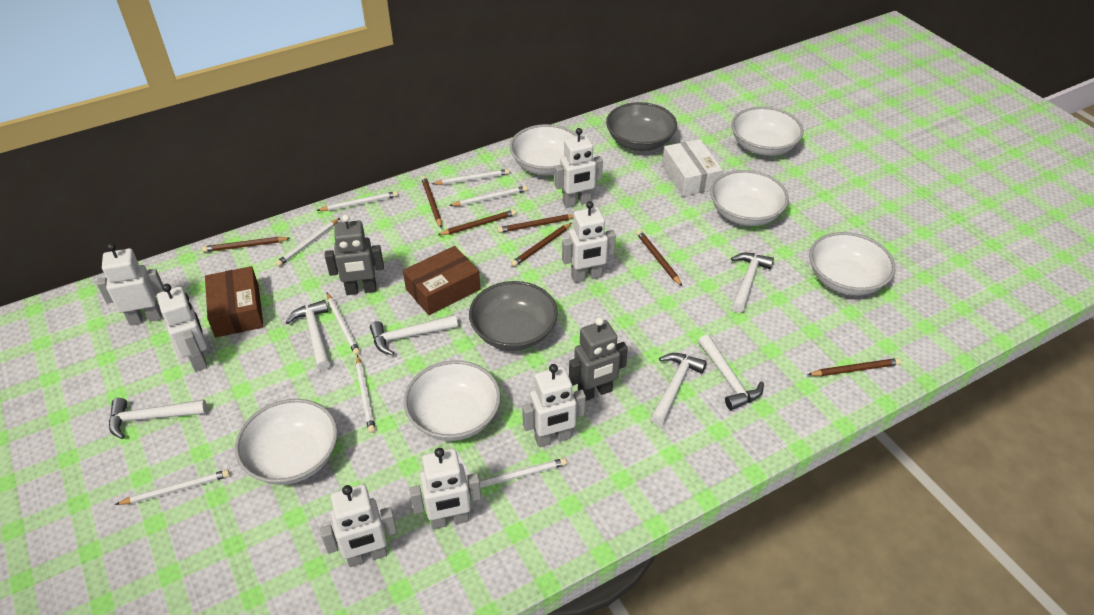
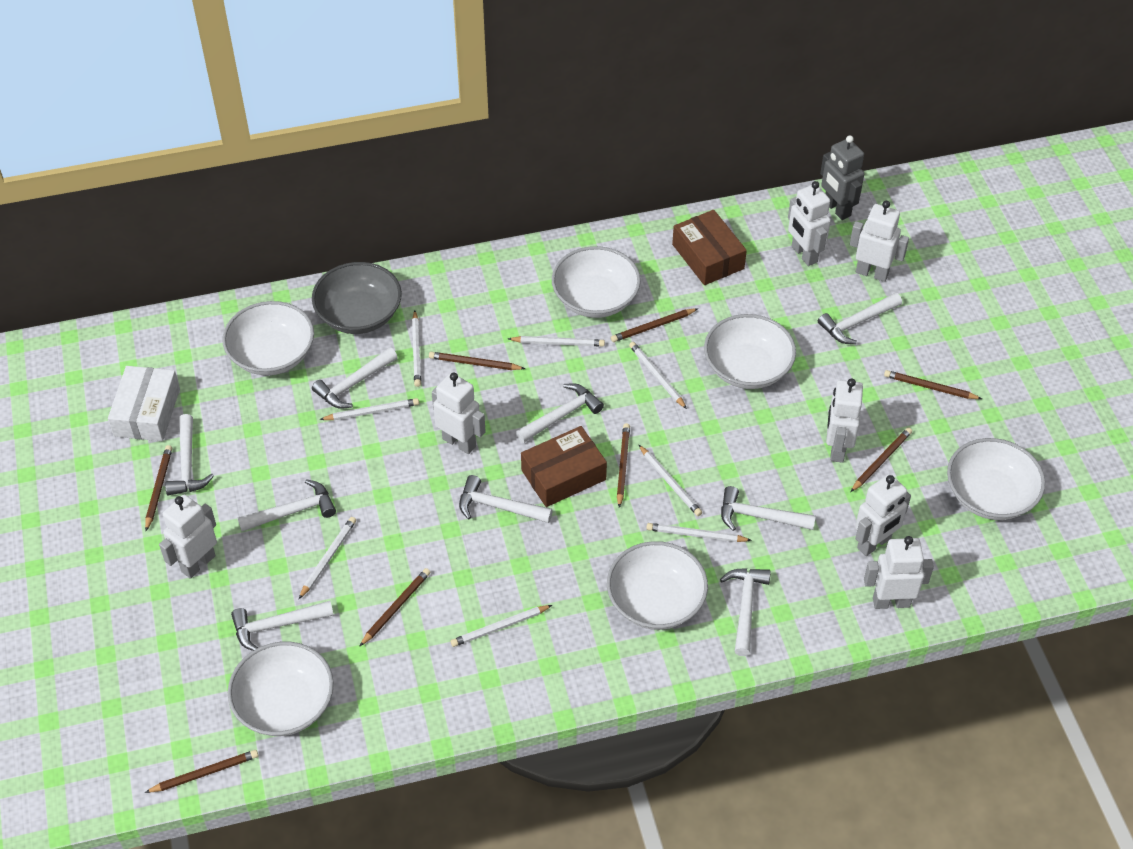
brown pencil: [202,237,290,252] [421,176,442,228] [438,210,516,235] [498,214,574,233] [511,223,572,267] [637,230,682,286] [807,358,901,376] = 7 -> [145,445,172,531] [145,750,258,793] [360,568,430,646] [429,352,525,370] [611,308,698,342] [617,423,630,508] [851,428,912,492] [884,370,982,399] = 8
grey bowl: [469,281,558,351] [606,102,677,151] = 2 -> [312,262,402,334] = 1
grey robot: [325,214,384,295] [569,317,628,401] = 2 -> [820,135,864,220] = 1
white hammer: [109,398,207,439] [286,300,331,371] [370,315,458,355] [651,353,707,425] [698,335,764,410] [731,253,774,313] = 6 -> [165,414,214,495] [231,601,334,651] [237,479,336,531] [312,347,397,409] [459,475,553,523] [516,383,604,443] [720,568,771,656] [721,486,816,531] [818,293,902,344] = 9

